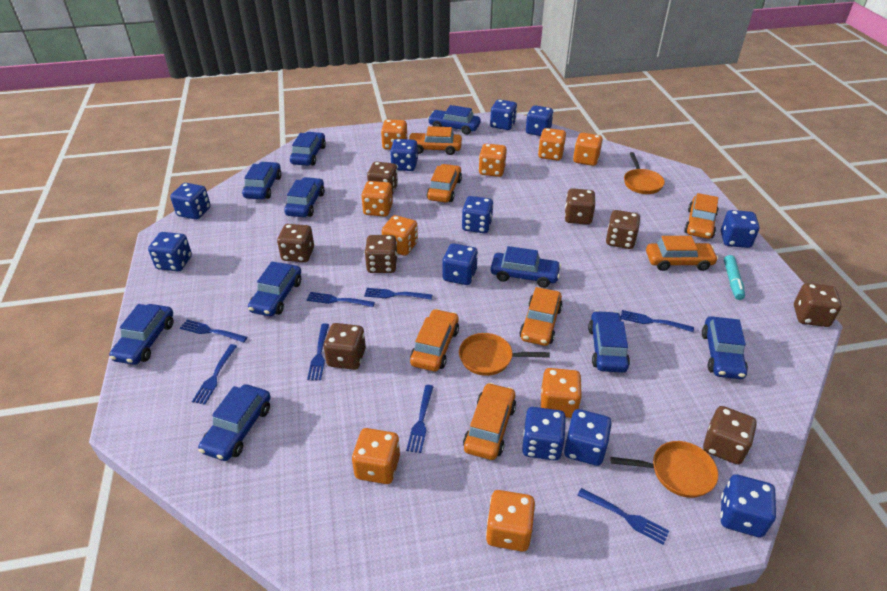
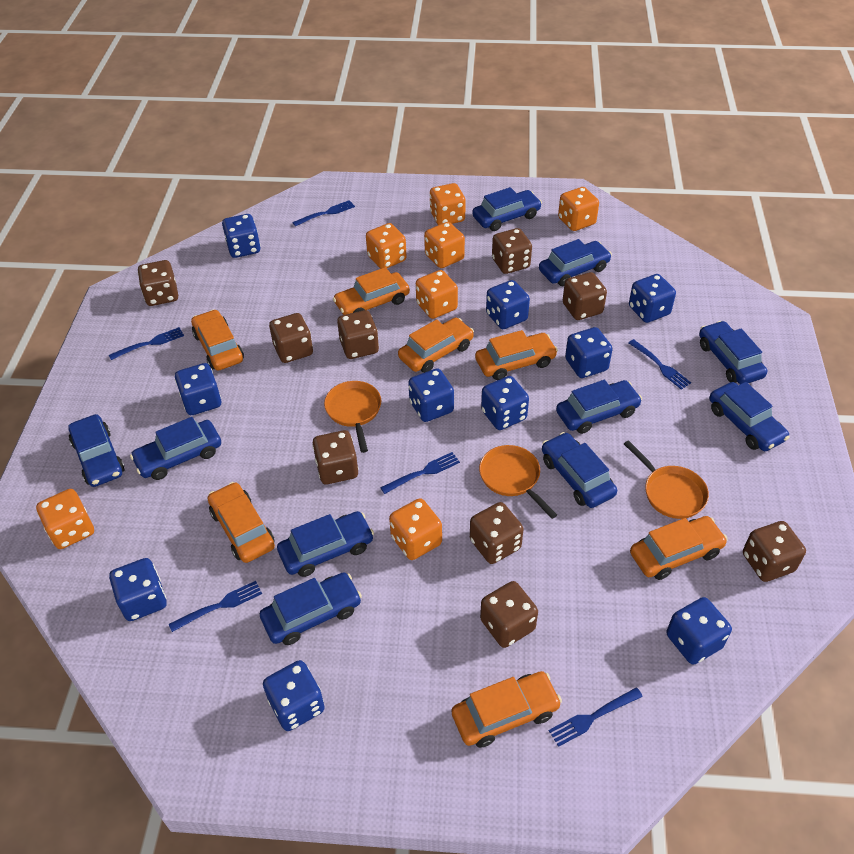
blue dice: [148,232,192,271] [170,183,211,220] [390,139,418,171] [442,243,478,285] [462,196,493,233] [490,99,517,130] [522,407,566,461] [526,105,553,136] [564,409,612,466] [720,474,776,537] [721,210,760,248] = 11 -> [109,558,167,621] [175,363,221,415] [222,214,260,258] [263,660,325,731] [408,368,454,422] [481,376,529,430] [486,280,530,329] [565,327,613,378] [629,274,676,323] [667,597,732,665] = 10
blue fork: [180,320,248,342] [192,344,237,405] [307,292,375,307] [307,323,329,380] [364,288,432,300] [406,385,434,453] [577,488,669,545] [621,310,694,332] = 8 -> [109,327,184,360] [169,581,262,632] [292,200,355,226] [380,452,460,494] [549,687,643,747] [628,339,691,390] = 6
brown dice: [277,224,314,262] [324,323,366,370] [365,235,398,273] [367,162,398,195] [565,188,595,225] [606,210,640,249] [703,406,757,465] [794,283,842,327] = 8 -> [138,260,178,306] [269,313,313,363] [312,430,358,484] [337,310,379,359] [470,502,524,564] [480,581,538,648] [492,228,532,274] [563,272,607,320] [743,521,806,582] = 9
orange dice: [352,428,400,484] [361,181,393,217] [381,119,407,150] [382,215,418,256] [479,143,507,177] [486,490,535,552] [538,128,566,161] [541,368,582,418] [573,133,603,166] = 9 -> [36,489,94,549] [366,223,407,269] [389,498,442,560] [416,270,458,319] [424,222,465,268] [430,183,466,225] [558,187,599,231] = 7
turquoise marker: [724,255,745,300] = 1 -> none = 0

